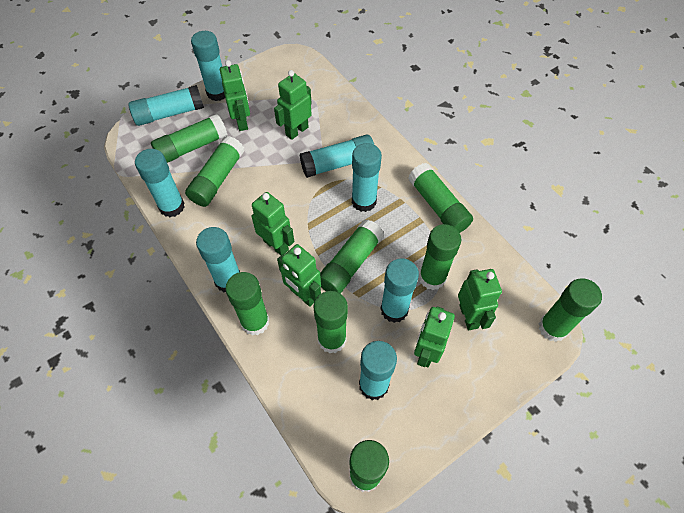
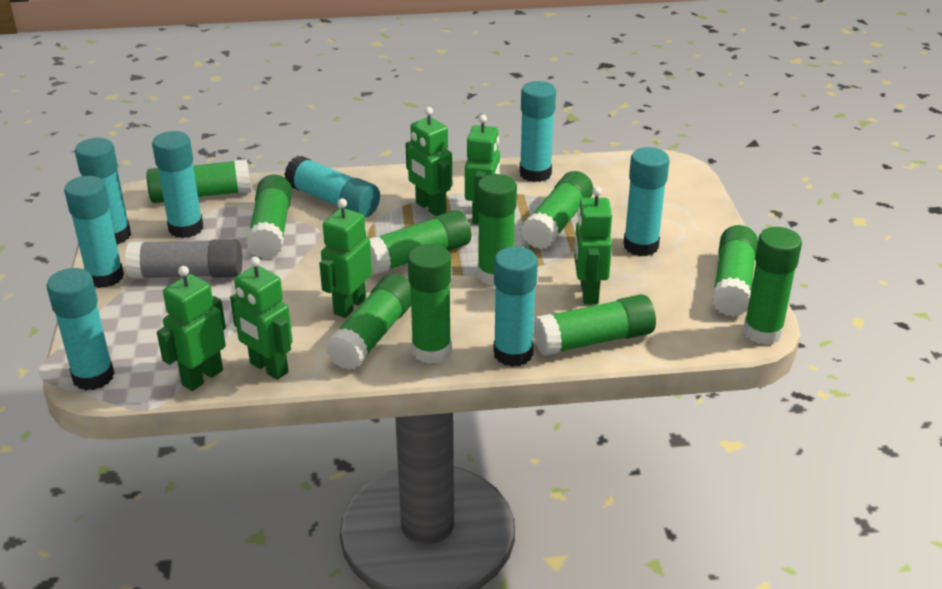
green glue stick: [151,114,228,163] [185,136,245,207] [225,272,269,336] [313,291,348,353] [320,219,384,294] [349,440,389,492] [408,163,473,233] [419,224,461,290] [539,278,602,342] = 9 -> [146,159,251,203] [246,175,292,259] [325,274,411,370] [369,210,471,275] [408,244,452,364] [477,174,517,286] [521,171,593,249] [533,294,656,356] [712,225,758,317] [743,227,802,345] = 10
grey glue stick: none = 0 -> [125,239,242,279] = 1

